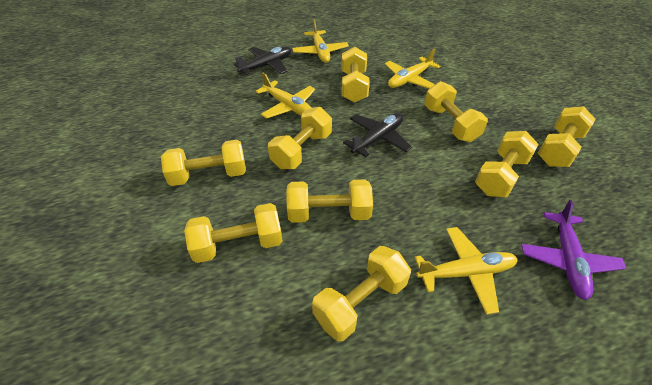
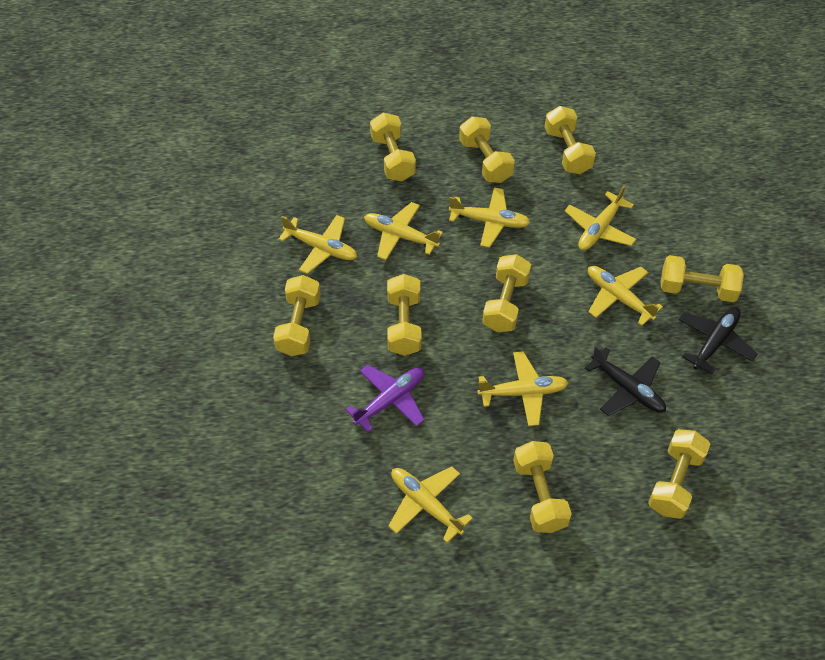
yellow plane: [256,72,315,119] [292,19,349,63] [385,49,440,89] [414,227,517,315] = 4 -> [278,215,357,274] [364,202,443,260] [388,467,473,543] [449,188,531,248] [477,351,569,426] [565,185,636,250] [588,266,663,326] = 7

